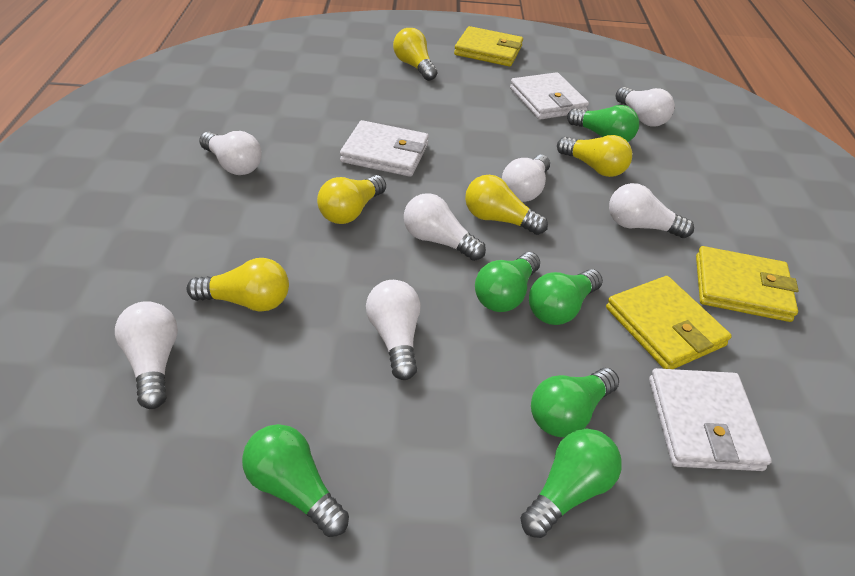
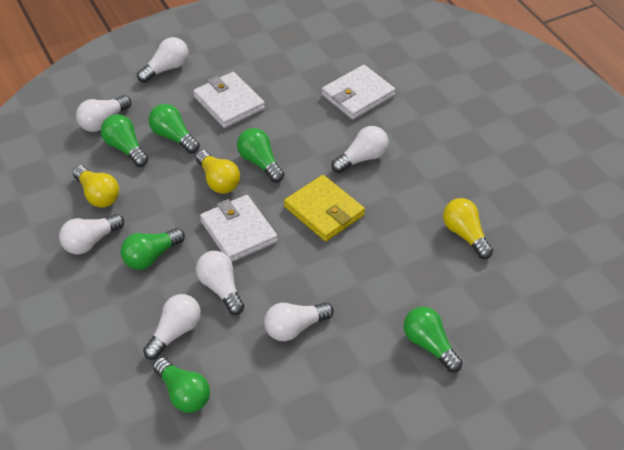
yellow light bulb: [187,258,289,312] [317,175,386,224] [393,28,437,81] [465,175,548,235] [557,135,632,177] = 5 -> [73,165,119,208] [196,150,240,194] [443,198,493,259] = 3
yellow wallet: [454,26,523,66] [606,276,732,369] [696,246,799,322] = 3 -> [284,175,365,241] = 1

